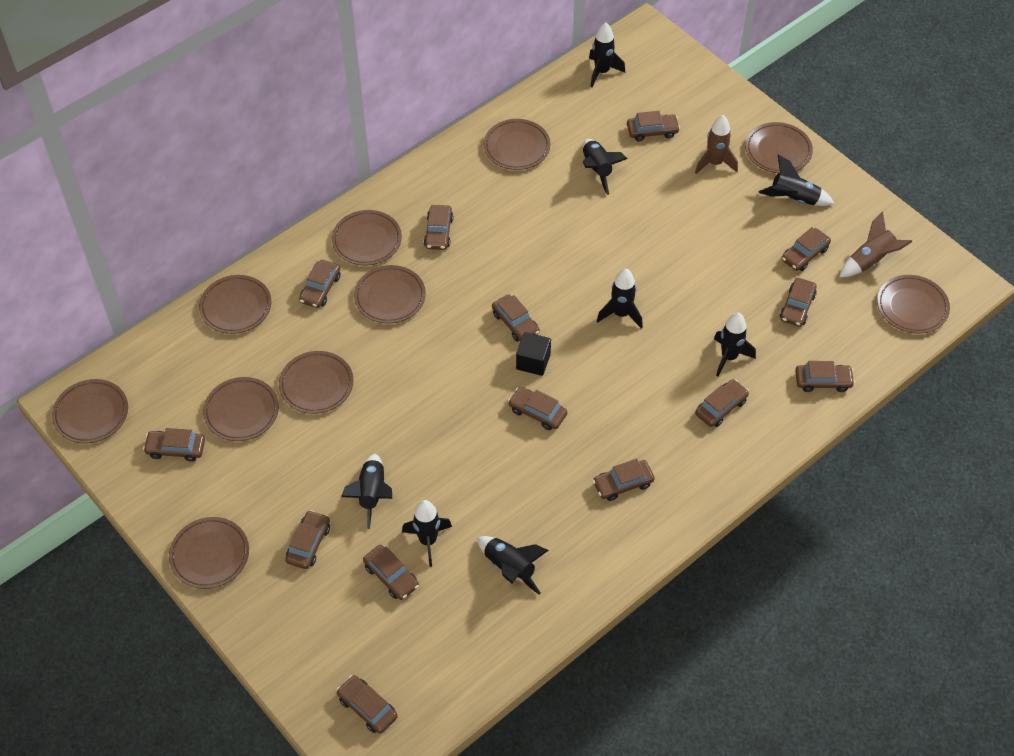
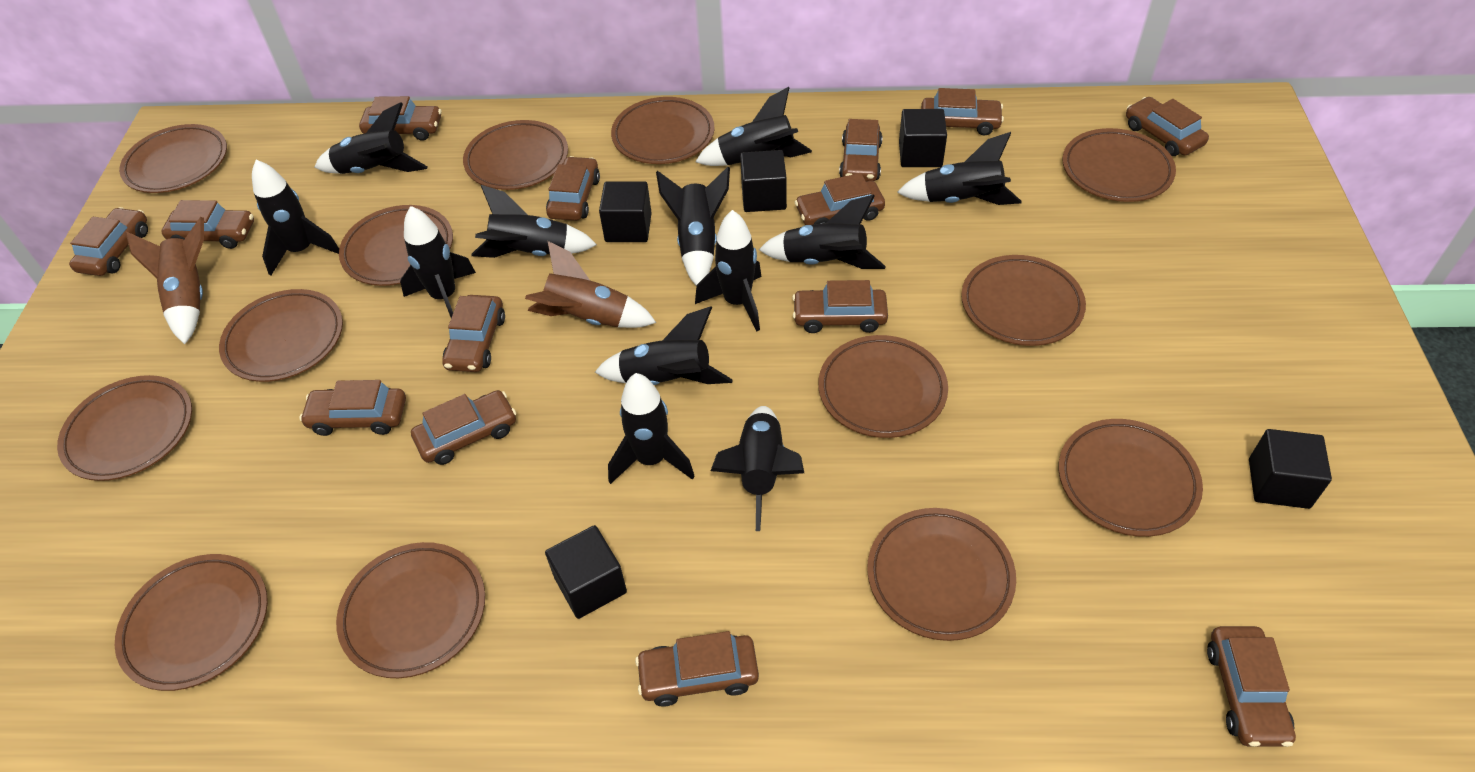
black cube: [516,332,551,376] = 1 -> [545,525,627,619] [599,181,652,242] [740,150,787,212] [899,109,947,167] [1249,429,1332,509] = 5
black rocket: [341,454,392,529] [402,500,452,567] [477,536,549,595] [583,139,627,195] [589,22,625,87] [597,269,643,328] [714,313,756,377] [759,154,835,206] = 8 -> [252,160,339,275] [315,102,428,174] [400,206,476,318] [471,185,597,258] [595,306,733,385] [608,373,695,484] [656,167,730,286] [695,87,812,166] [695,210,762,332] [711,406,804,531] [759,195,886,269] [897,132,1022,205] = 12
brown plate: [52,379,128,443] [169,517,249,589] [199,275,271,334] [203,377,279,441] [279,351,353,414] [332,210,402,266] [354,265,426,324] [484,119,551,170] [745,122,813,173] [877,275,950,334] = 10 -> [57,375,192,481] [115,554,268,691] [119,124,227,193] [219,289,343,382] [336,542,485,678] [339,205,453,286] [463,120,568,190] [611,97,714,164] [818,335,948,438] [867,508,1016,641] [961,255,1086,346] [1058,419,1203,537] [1062,128,1176,202] = 13

